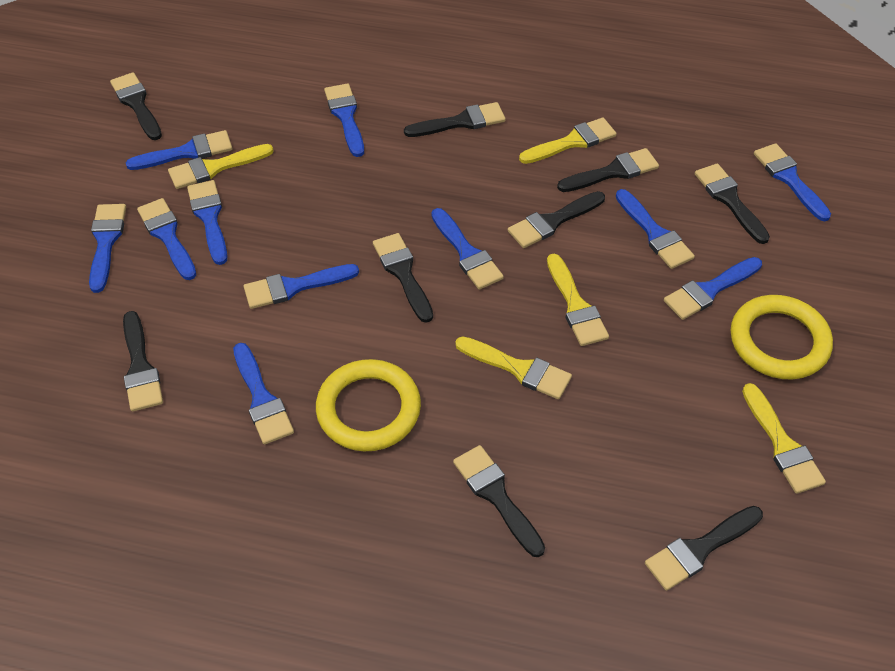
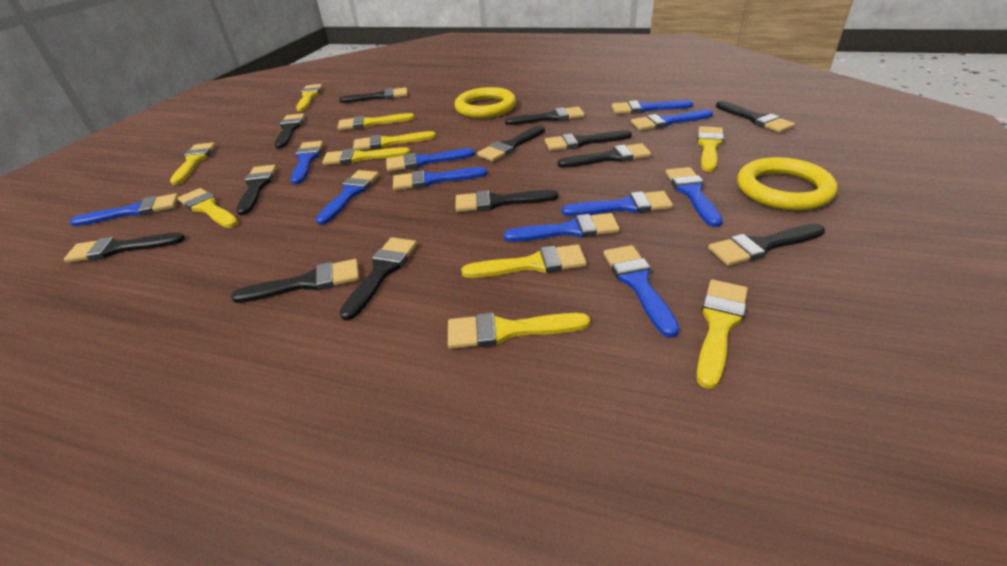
black brush: [110,72,162,140] [123,311,163,411] [373,233,433,323] [404,102,506,137] [453,445,545,557] [508,191,605,248] [557,148,659,192] [645,506,763,591] [695,163,770,244] = 9 -> [64,233,185,263] [231,259,359,303] [236,165,277,216] [275,113,305,149] [339,87,408,103] [339,237,417,321] [455,190,558,212] [477,125,545,162] [505,107,585,125] [545,130,632,151] [557,143,651,168] [708,224,825,266] [716,101,795,133] = 13
yellow brush: [168,144,274,189] [455,336,572,399] [519,117,617,164] [547,254,609,346] [742,383,826,494] = 5 -> [170,142,216,185] [178,188,238,228] [296,84,323,111] [322,147,411,165] [337,113,415,130] [353,131,436,151] [448,313,590,349] [461,244,587,278] [696,280,748,389] [697,126,724,172] = 10

